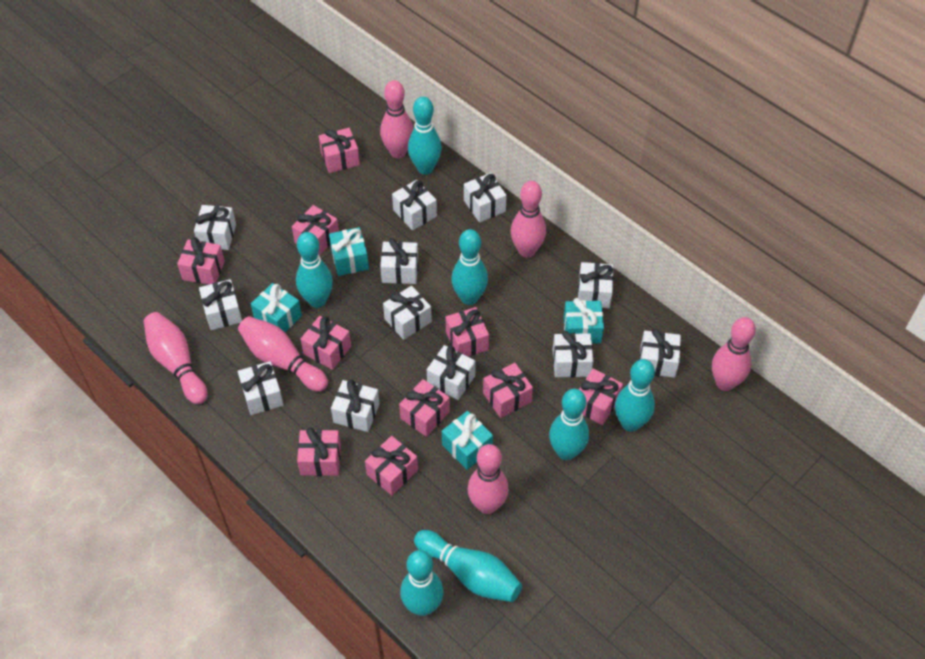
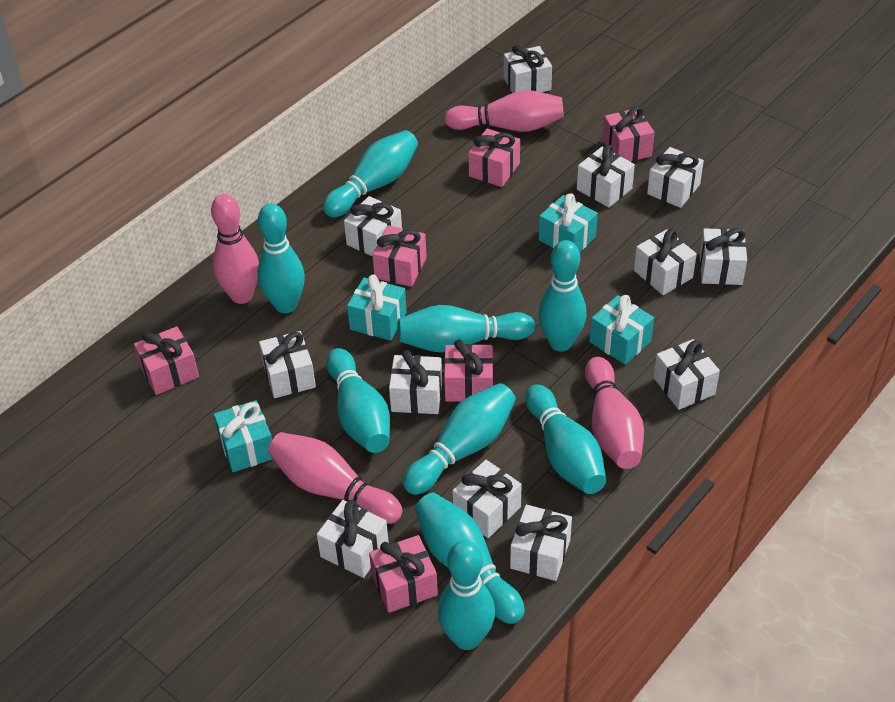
pink bowling pin: [144,312,208,404] [238,316,328,392] [380,80,413,158] [468,444,509,514] [511,181,546,258] [712,317,756,391] = 6 -> [211,194,259,304] [268,432,402,524] [444,90,564,132] [585,357,644,469] = 4
pink gift: [177,237,225,285] [292,205,339,256] [297,428,341,476] [300,316,351,370] [319,128,360,173] [365,436,418,496] [399,379,450,437] [446,307,489,357] [483,363,533,418] [579,368,623,425] = 10 -> [134,326,199,395] [369,535,438,613] [372,225,427,287] [444,339,493,402] [468,128,520,187] [602,106,654,162] = 6
turquoise bowling pin: [296,232,333,308] [400,550,444,616] [408,96,442,175] [414,530,522,602] [451,229,488,305] [549,389,589,460] [615,359,655,432] = 7 -> [258,203,305,313] [323,130,418,217] [326,348,390,453] [397,305,535,353] [403,383,516,495] [415,493,525,624] [438,540,495,650] [525,384,606,494] [538,240,587,351] = 9

